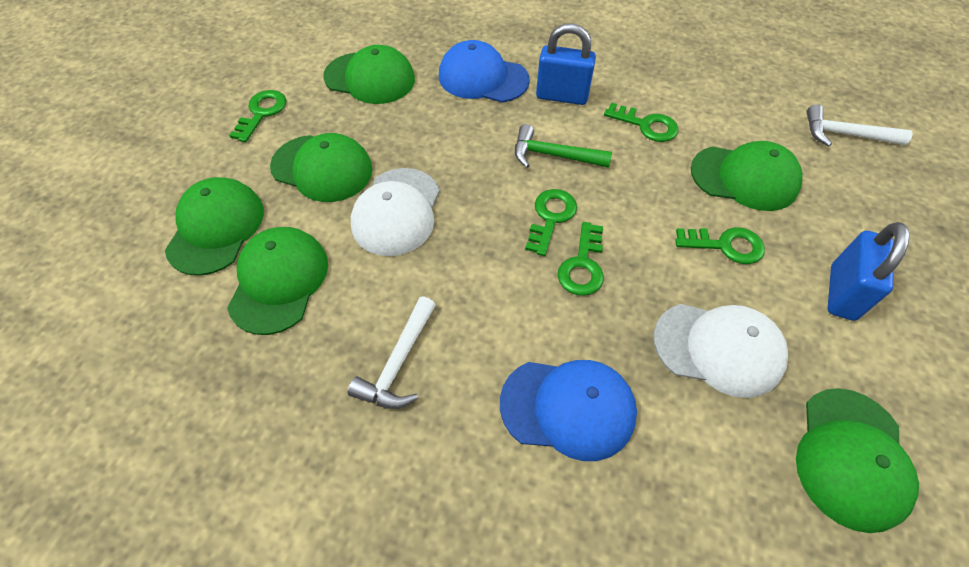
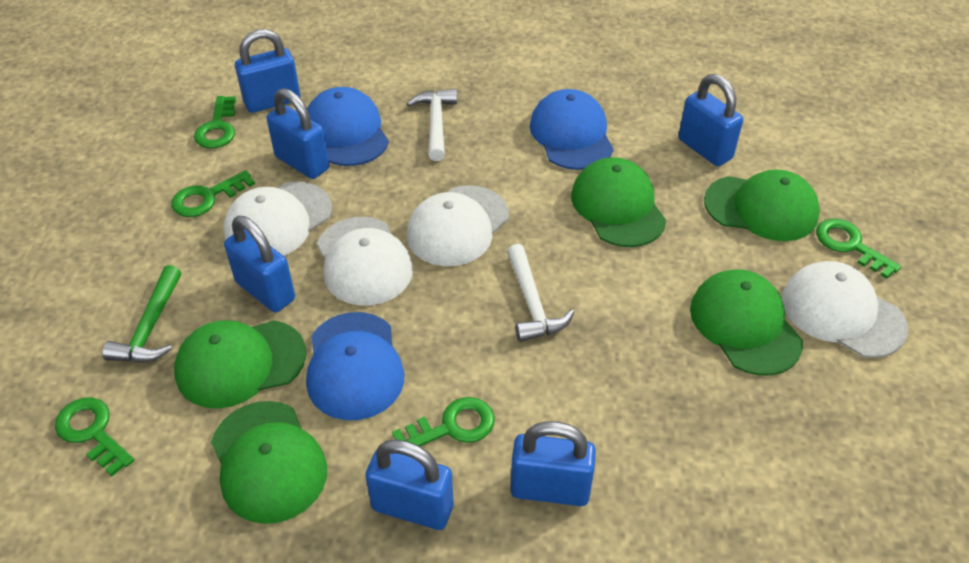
blue cap: [439,40,530,103] [500,360,637,461] = 2 -> [306,312,405,420] [307,87,389,166] [530,89,614,170] = 3
blue padlock: [536,23,596,105] [827,222,910,321] = 2 -> [224,216,295,312] [235,29,300,113] [266,88,329,179] [365,439,454,530] [511,421,596,506] [678,74,743,166] = 6
green cap: [165,177,264,276] [227,227,328,335] [270,133,373,202] [323,45,415,104] [691,141,803,211] [796,388,919,533] = 6 -> [174,320,306,409] [211,401,327,524] [571,157,667,247] [690,269,803,375] [704,169,820,241] = 5
white cap: [351,168,440,256] [653,304,788,398] = 2 -> [224,182,332,256] [317,217,413,306] [407,185,509,266] [782,261,908,358] = 4

